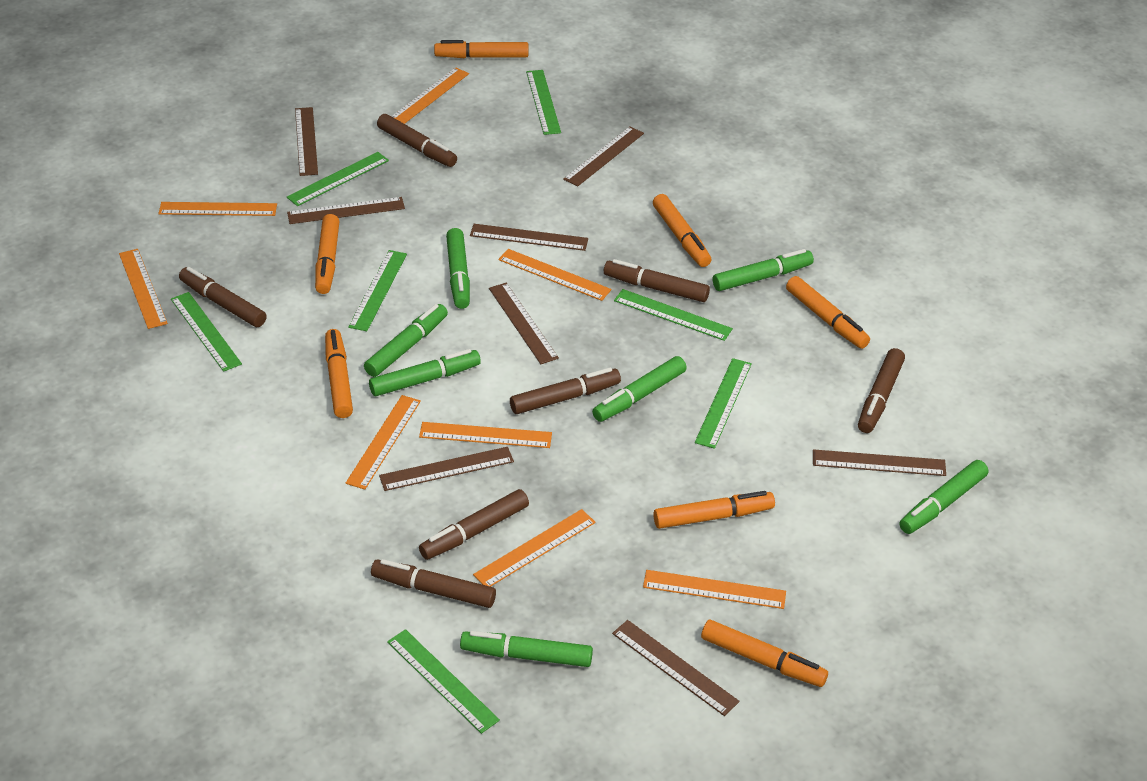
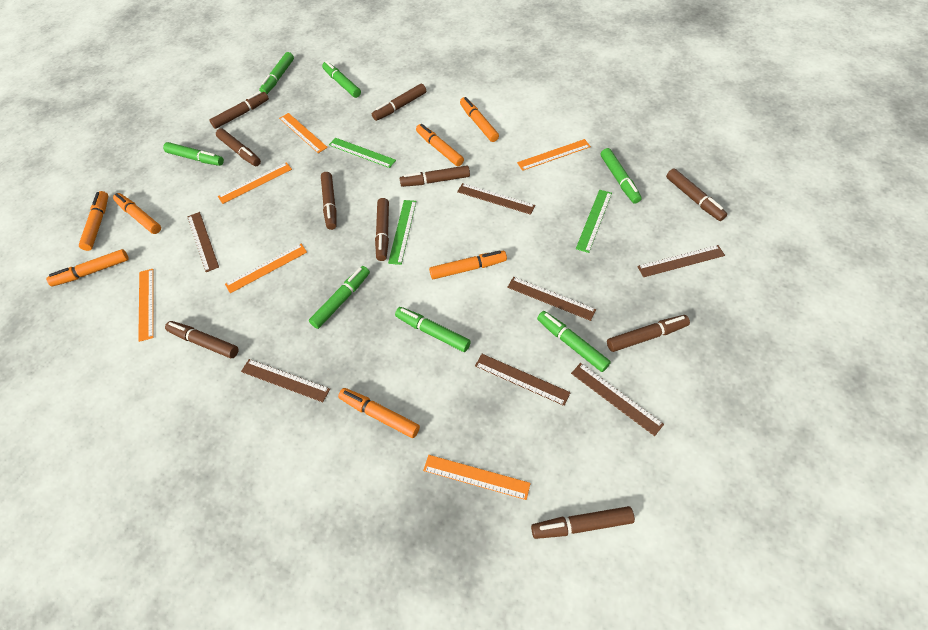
brown marker: [179,267,267,327] [371,559,496,608] [377,114,457,167] [419,489,529,560] [510,367,621,414] [604,259,710,302] [858,348,905,433] = 7 -> [165,321,239,358] [209,91,269,129] [216,129,261,166] [321,172,336,230] [372,84,426,121] [375,198,389,261] [400,165,470,187] [531,506,635,539] [607,315,690,352] [666,168,727,221] = 10
brown ruler: [287,197,405,224] [295,107,318,176] [379,447,514,491] [470,224,588,251] [489,283,559,364] [563,126,644,187] [612,620,740,716] [813,449,946,476] = 8 -> [187,212,219,272] [241,359,330,402] [457,183,536,215] [475,354,571,406] [507,277,596,321] [571,363,664,436] [637,245,725,277] = 7
green ruler: [171,292,242,372] [287,152,389,206] [348,250,407,331] [387,629,500,734] [526,70,561,135] [614,289,733,341] [695,358,752,449] = 7 -> [329,138,396,168] [388,200,416,265] [576,190,612,253] = 3
orange ruler: [119,249,168,329] [158,202,277,216] [346,395,421,490] [391,67,469,124] [419,422,552,448] [473,509,596,587] [498,249,611,301] [643,570,786,609] = 8 -> [138,269,154,342] [218,162,292,204] [225,244,307,293] [279,113,328,153] [423,455,531,500] [517,139,591,171] = 6

